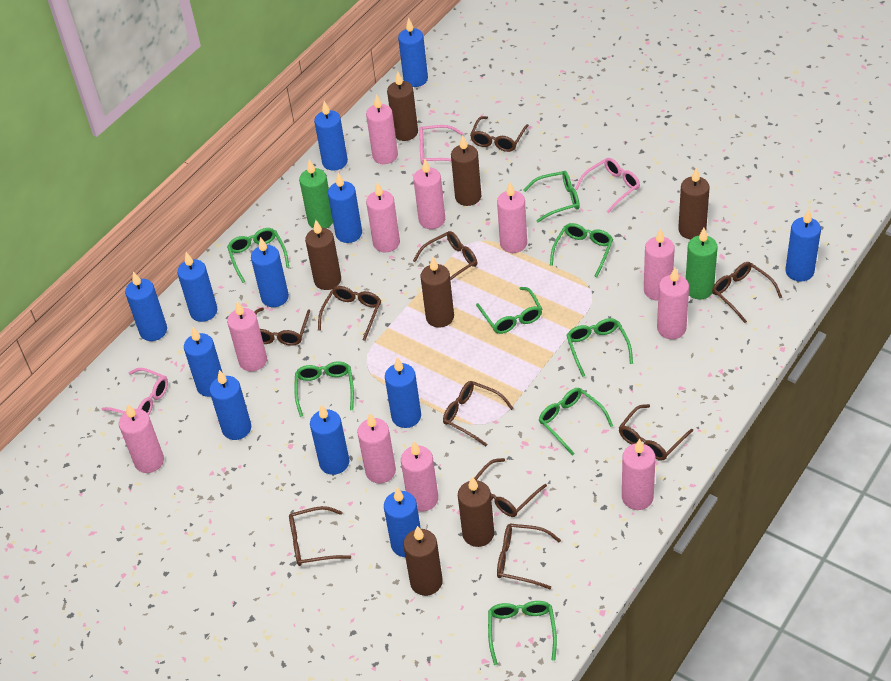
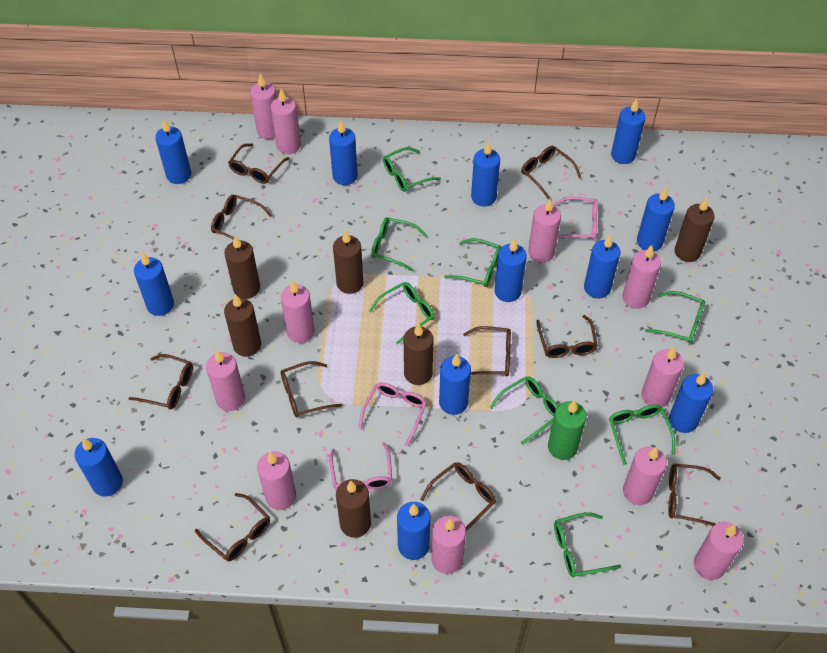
brown candle: [305,220,341,290] [387,71,418,141] [403,526,443,596] [420,257,454,328] [451,135,481,206] [458,477,494,547] [678,167,710,239] = 7 -> [224,294,261,357] [225,235,260,299] [333,230,364,294] [336,479,371,538] [404,323,433,385] [675,197,715,262] = 6
green candle: [299,160,333,228] [686,228,718,299] = 2 -> [548,400,587,460] = 1

